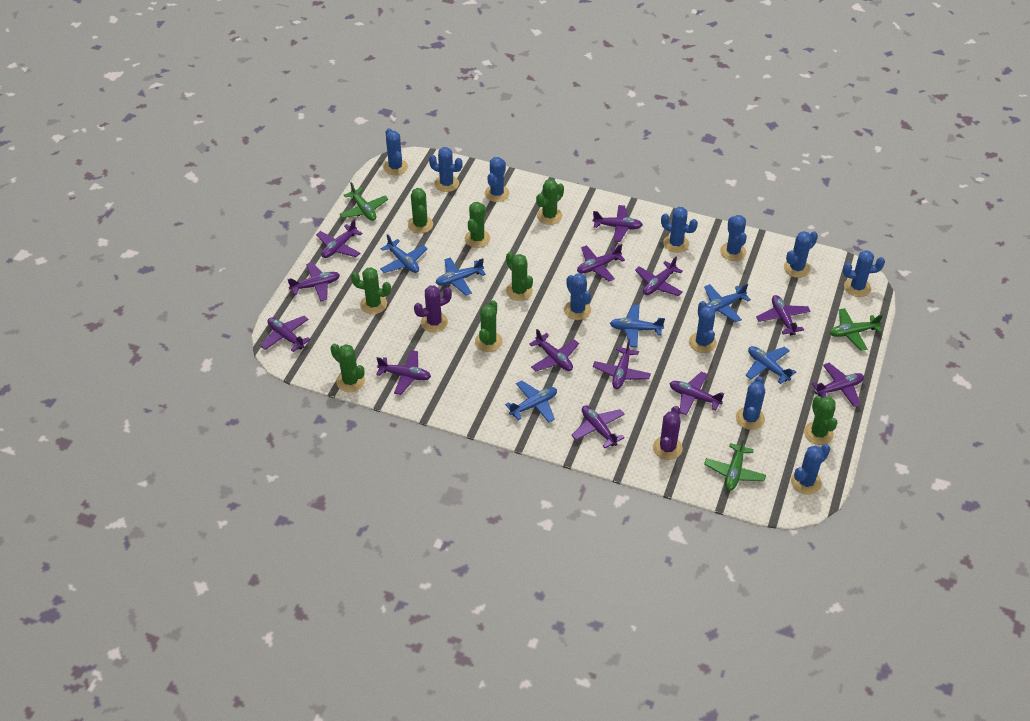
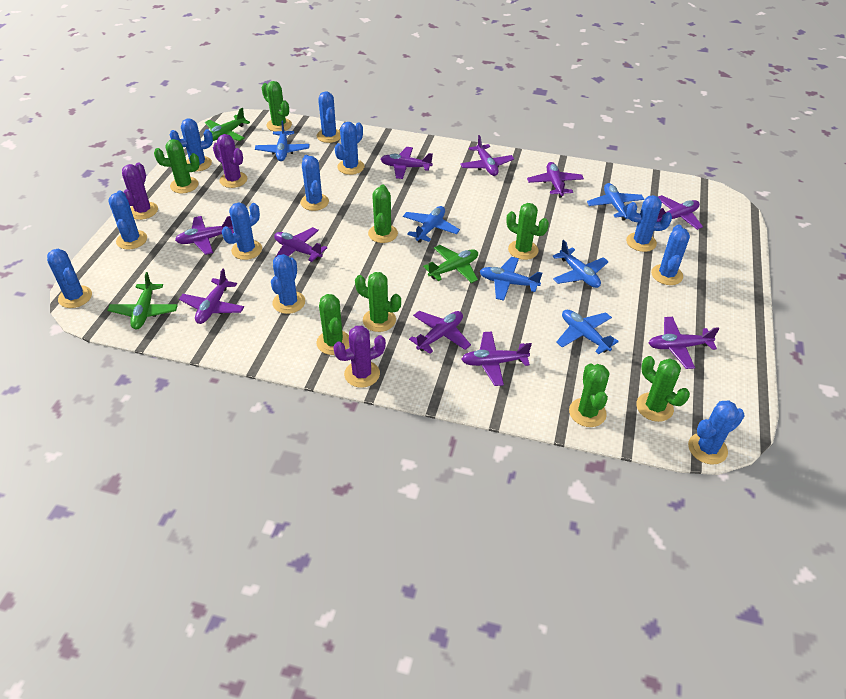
purple cactus: [414,285,452,333] [653,406,683,460] = 2 -> [122,163,158,220] [213,134,247,188] [333,326,386,388] = 3
purple plane: [261,316,311,352] [287,262,340,302] [316,219,363,258] [376,350,431,395] [529,329,579,372] [571,405,625,448] [577,244,625,282] [593,205,643,242] [593,339,651,389] [635,257,683,296] [669,372,724,415] [756,295,811,335] [812,363,864,407] = 13 -> [175,216,234,255] [179,269,244,324] [274,227,327,262] [381,147,433,179] [409,311,471,354] [460,135,514,176] [461,331,532,386] [527,162,584,198] [649,317,719,369] [657,195,703,230] = 10

